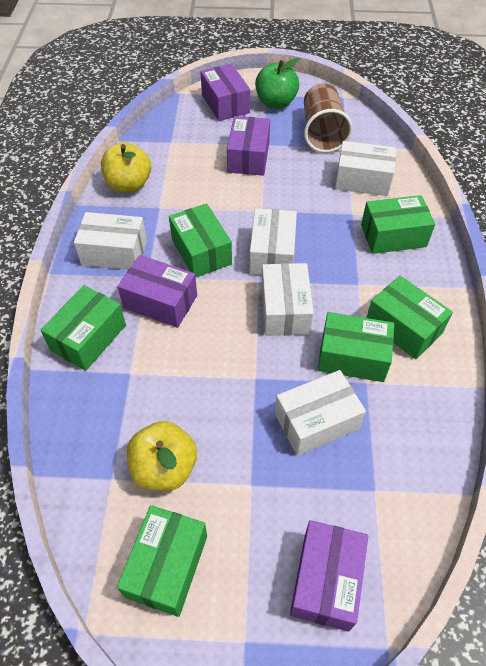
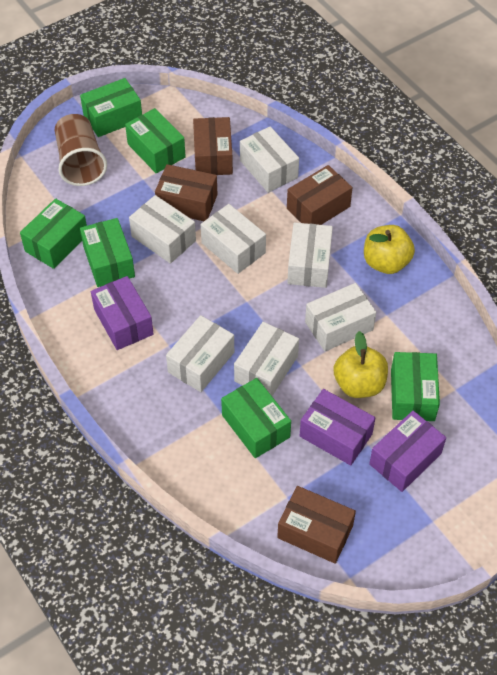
brown box: none = 0 -> [155,164,217,221] [193,117,233,175] [277,486,356,564] [287,165,353,225] = 4
green apple: [255,58,301,109] = 1 -> none = 0
purple box: [117,255,197,328] [200,64,250,121] [227,116,270,176] [290,520,368,632] = 4 -> [91,276,154,350] [300,389,375,465] [369,411,446,492] = 3
white box: [74,212,147,270] [249,208,297,275] [261,263,314,336] [275,370,366,456] [335,141,396,196] = 5 -> [129,195,196,264] [166,315,234,392] [201,204,266,274] [234,322,299,396] [240,126,299,193] [287,222,333,288] [305,283,376,351] = 7

